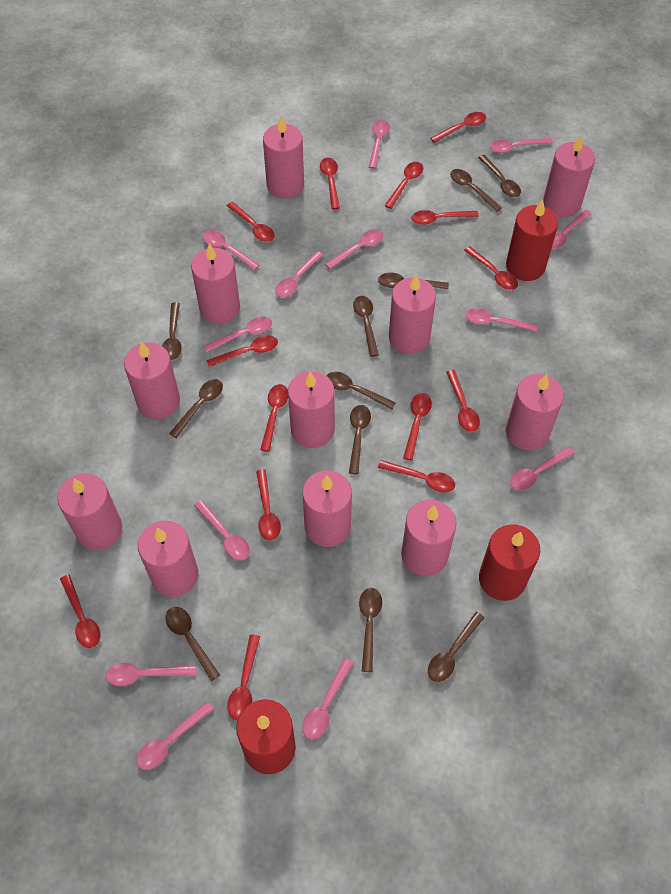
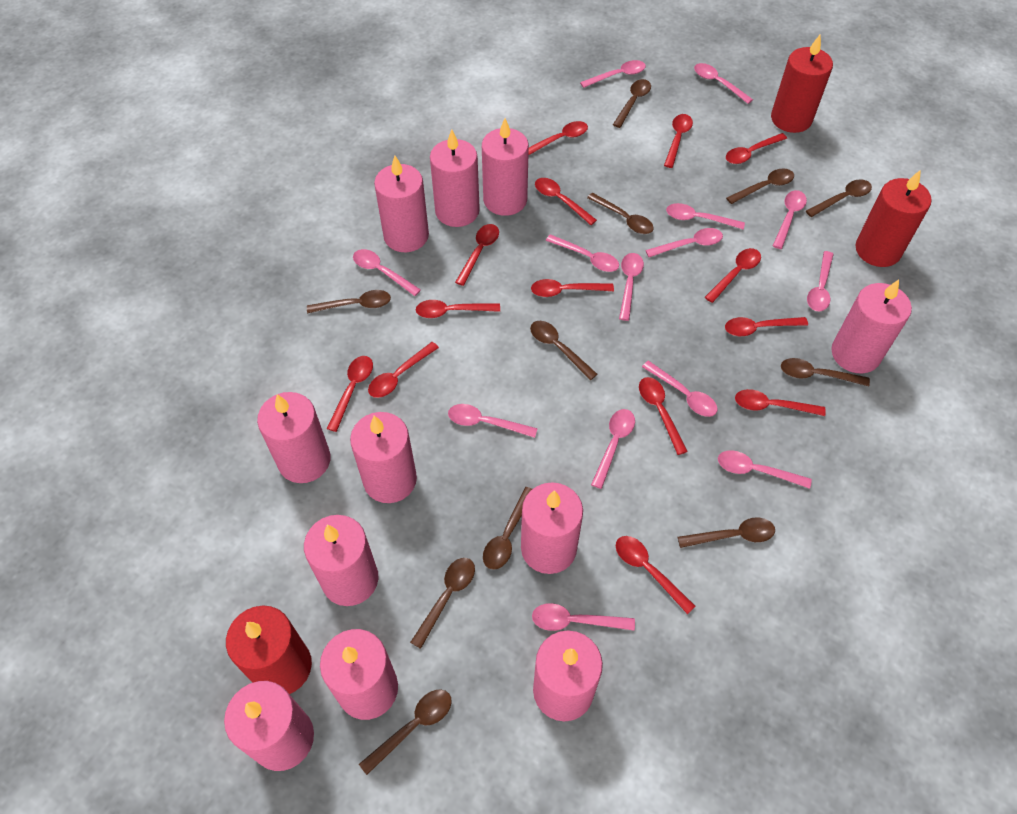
pink spoon: [106,663,195,686] [137,701,214,770] [194,500,250,560] [203,230,259,270] [204,317,272,353] [275,251,323,297] [302,658,354,739] [325,229,383,269] [369,120,390,169] [465,308,538,332] [490,138,553,153] [510,447,575,490] [551,210,592,249] = 13 -> [353,249,421,296] [448,404,538,438] [532,603,635,631] [546,234,619,272] [580,60,646,88] [591,409,635,489] [619,253,644,321] [642,361,717,417] [645,228,723,257] [666,203,745,230] [694,63,753,104] [718,450,812,489] [773,190,807,249] [807,251,834,312] = 14

